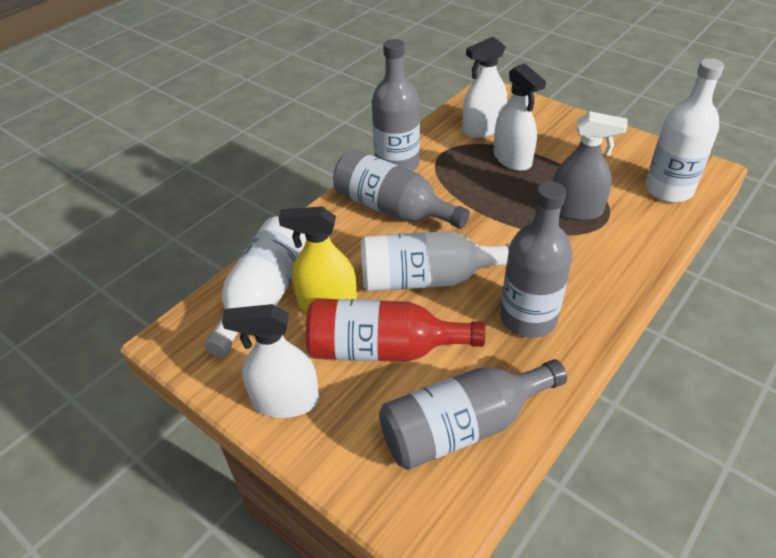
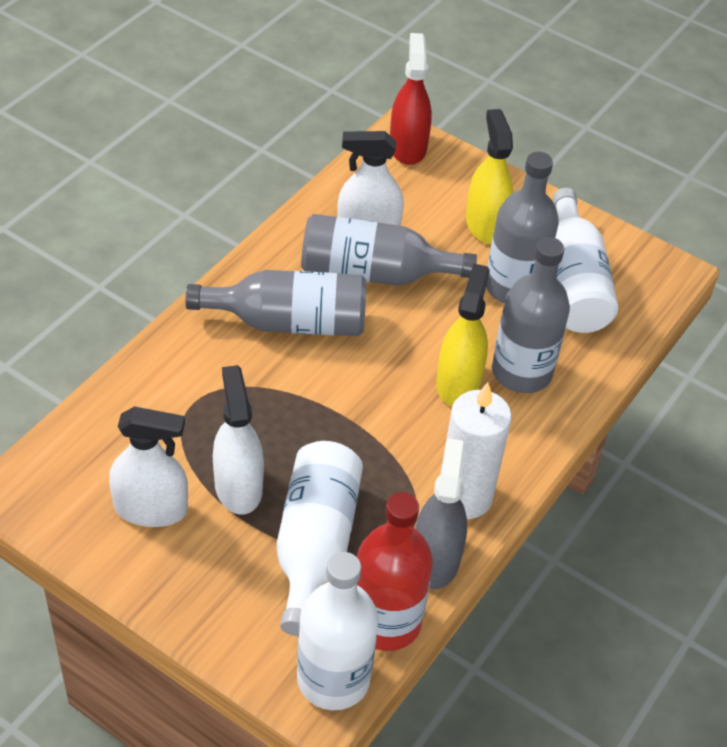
red spray bottle: none = 0 -> [390,33,432,165] = 1
white candle: none = 0 -> [440,382,512,519] = 1
yellow spray bottle: [278,206,357,313] = 1 -> [436,264,490,406] [466,109,513,244] = 2

